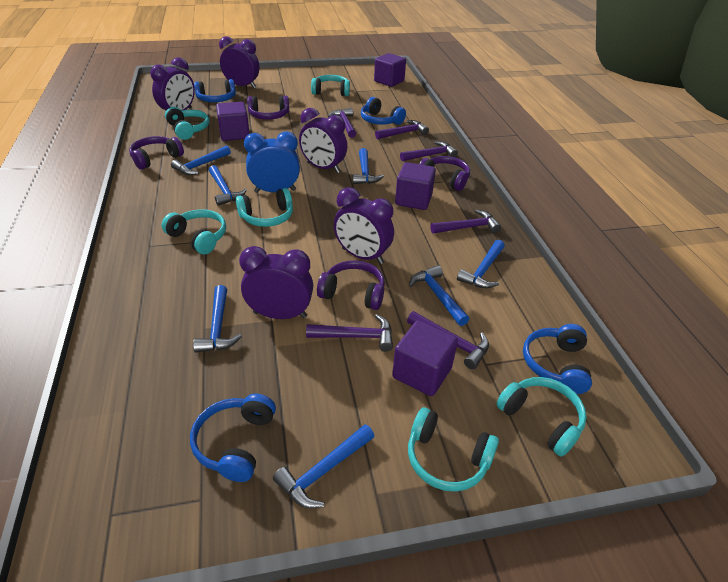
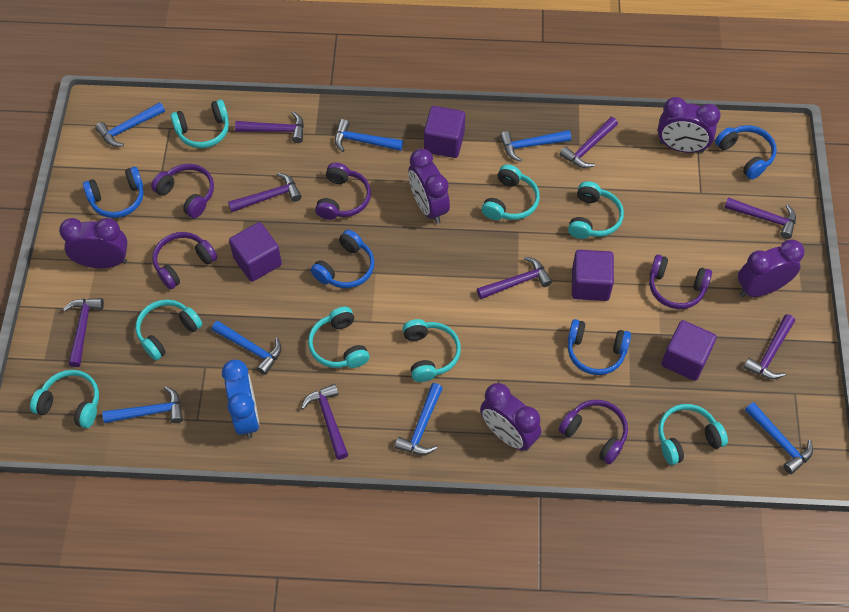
purple hammer: [306,314,393,352] [328,108,356,138] [375,120,429,139] [400,141,458,161] [407,311,489,370] [431,210,501,234] = 6 -> [63,298,104,367] [228,173,302,212] [235,111,304,143] [301,384,348,460] [477,257,552,299] [559,117,618,168] [724,197,796,239] [743,314,795,379] = 8
purple headphones: [129,136,184,170] [247,96,289,120] [317,261,385,310] [419,156,470,191] = 4 -> [151,164,214,218] [152,232,217,289] [315,163,371,220] [559,400,628,464] [649,255,712,309] = 5
turquoise headphones: [162,209,226,254] [165,107,209,140] [236,188,293,227] [311,75,350,96] [408,408,499,492] [497,377,587,457] = 6 -> [30,370,99,428] [136,299,203,361] [171,100,229,148] [308,307,370,368] [403,319,461,382] [482,164,540,220] [568,181,624,239] [658,404,728,465] = 8

